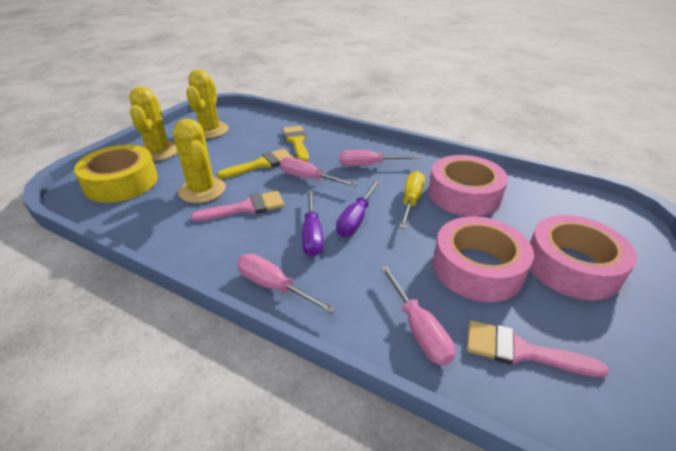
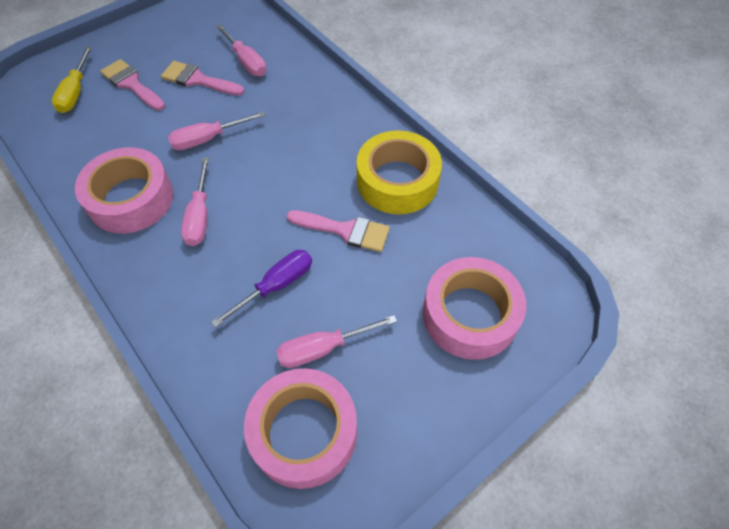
pink brush: [191,191,285,222] [467,321,609,378] = 2 -> [100,59,165,111] [161,61,245,96] [287,210,390,252] = 3
purple screwdriver: [302,190,323,257] [336,180,380,237] = 2 -> [211,250,312,328] = 1
yellow brush: [217,149,294,179] [283,126,309,162] = 2 -> none = 0
yellow cactus: [129,86,177,161] [173,119,226,203] [186,69,229,139] = 3 -> none = 0

